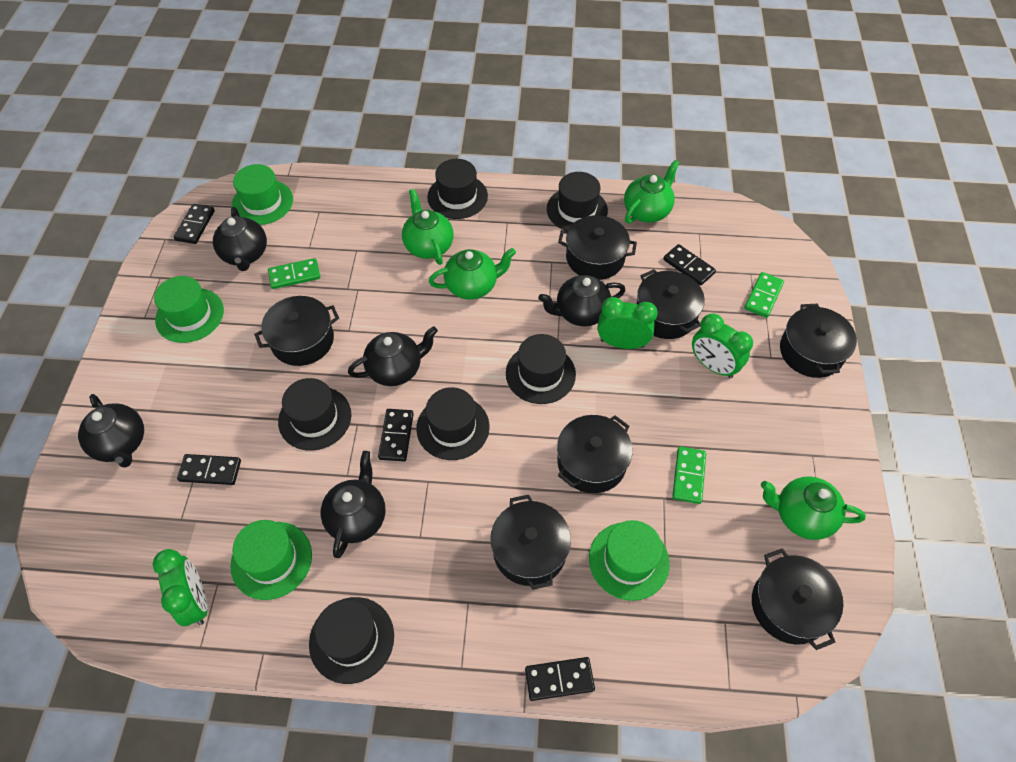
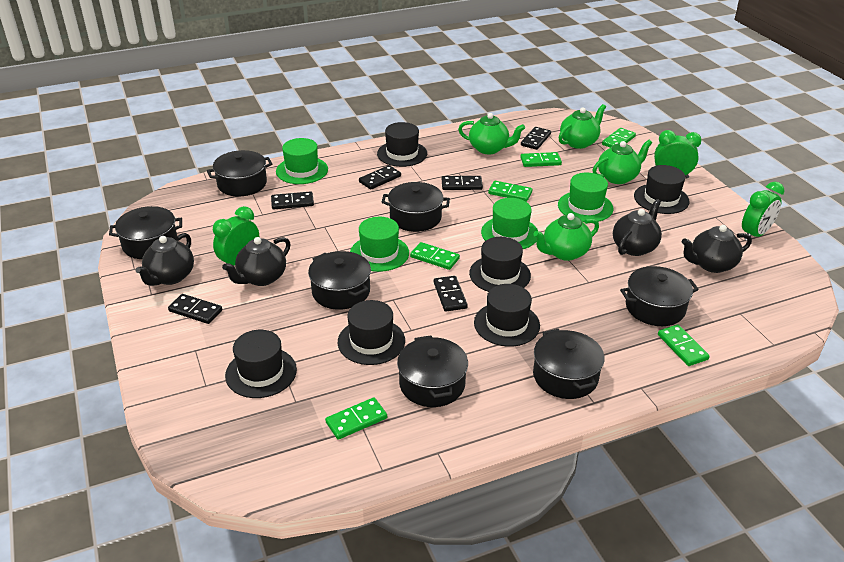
black domino: [174,204,215,244] [177,454,241,485] [378,409,414,461] [525,657,595,701] [663,244,716,286] = 5 -> [168,294,222,324] [271,191,314,209] [359,165,401,190] [434,276,468,312] [442,176,483,190] [521,127,551,150] = 6
black teapot: [78,394,144,468] [213,207,267,271] [321,451,386,558] [348,326,438,386] [538,275,625,326] = 5 -> [135,233,194,286] [222,237,290,286] [613,199,662,256] [682,225,752,273] = 4
green domino: [268,258,320,289] [672,446,706,504] [744,272,784,318] = 3 -> [325,397,387,440] [410,242,460,270] [488,181,533,202] [520,152,562,167] [602,128,636,148] [658,325,710,366] = 6

